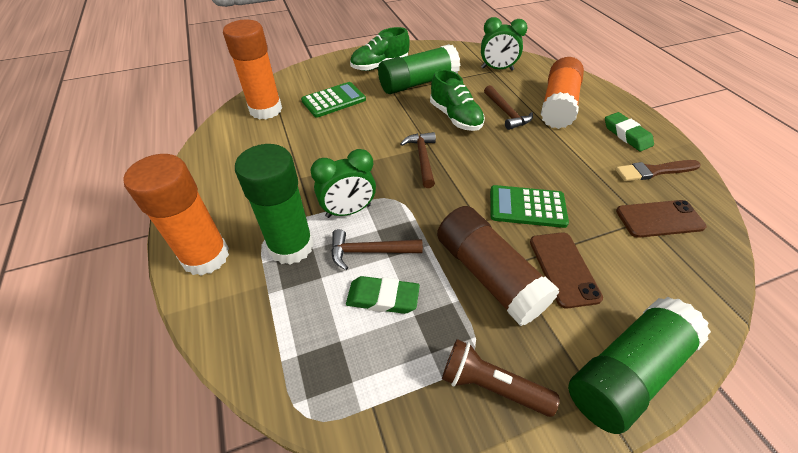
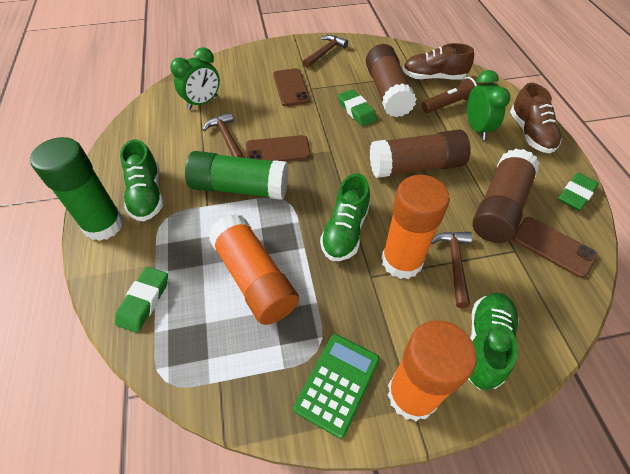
brown brush: [615,160,701,181] = 1 -> none = 0
brown glue stick: [437,206,559,326] = 1 -> [366,44,417,117] [370,129,471,178] [473,149,540,243] = 3
brown phone: [530,232,603,309] [616,200,707,238] = 2 -> [246,135,310,161] [273,68,310,106] [513,217,597,278] = 3
brown shoe: none = 0 -> [403,43,474,80] [510,83,562,153] = 2
green calculator: [301,82,366,118] [490,185,569,228] = 2 -> [293,334,380,439] = 1
green eraser: [346,276,420,314] [605,112,654,151] = 2 -> [115,267,168,333] [338,89,377,126] [558,173,599,211] = 3
green glue stick: [235,144,314,265] [378,44,460,94] [568,297,711,434] = 3 -> [30,137,124,241] [185,151,288,200] = 2
green shoe: [350,27,410,71] [430,69,485,131] = 2 -> [120,139,163,221] [320,174,370,261] [468,293,519,390] = 3

